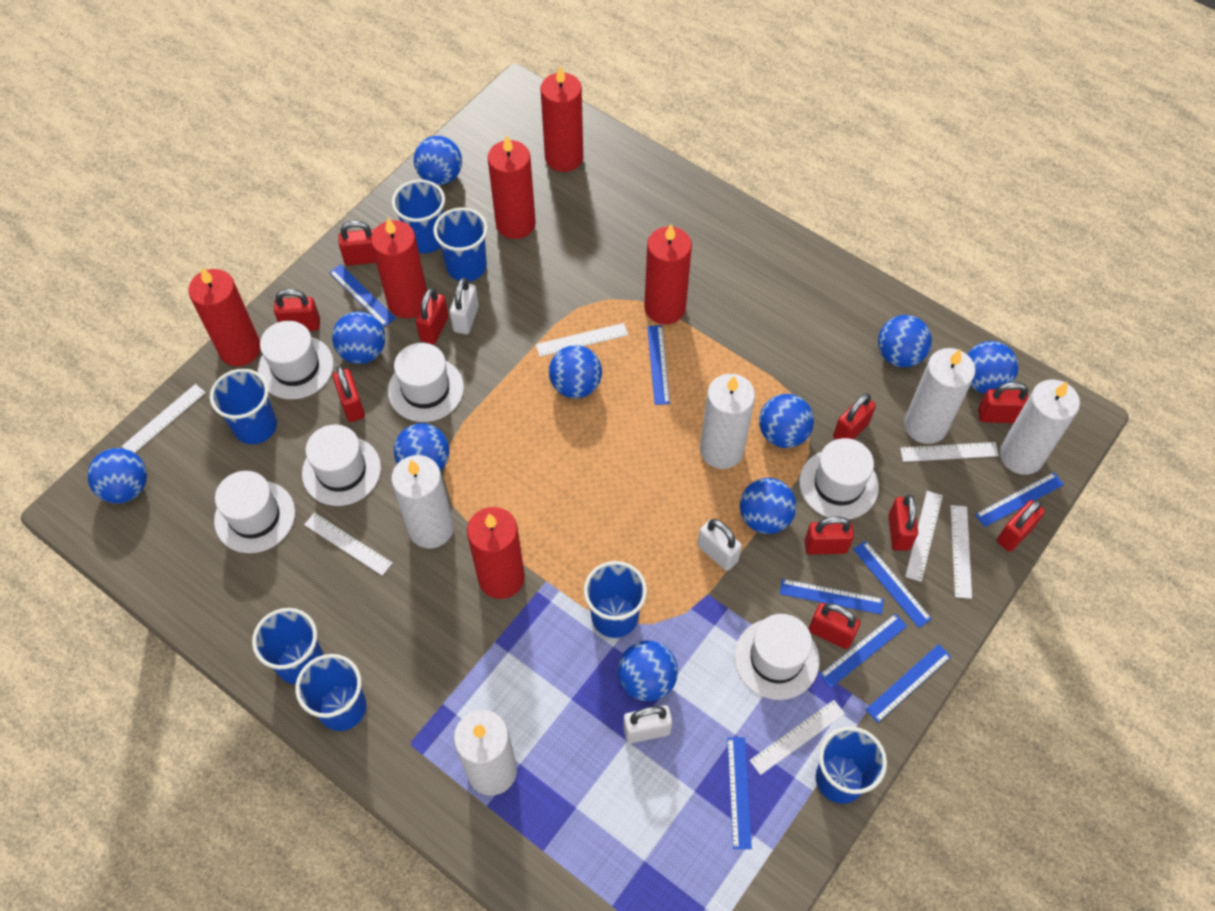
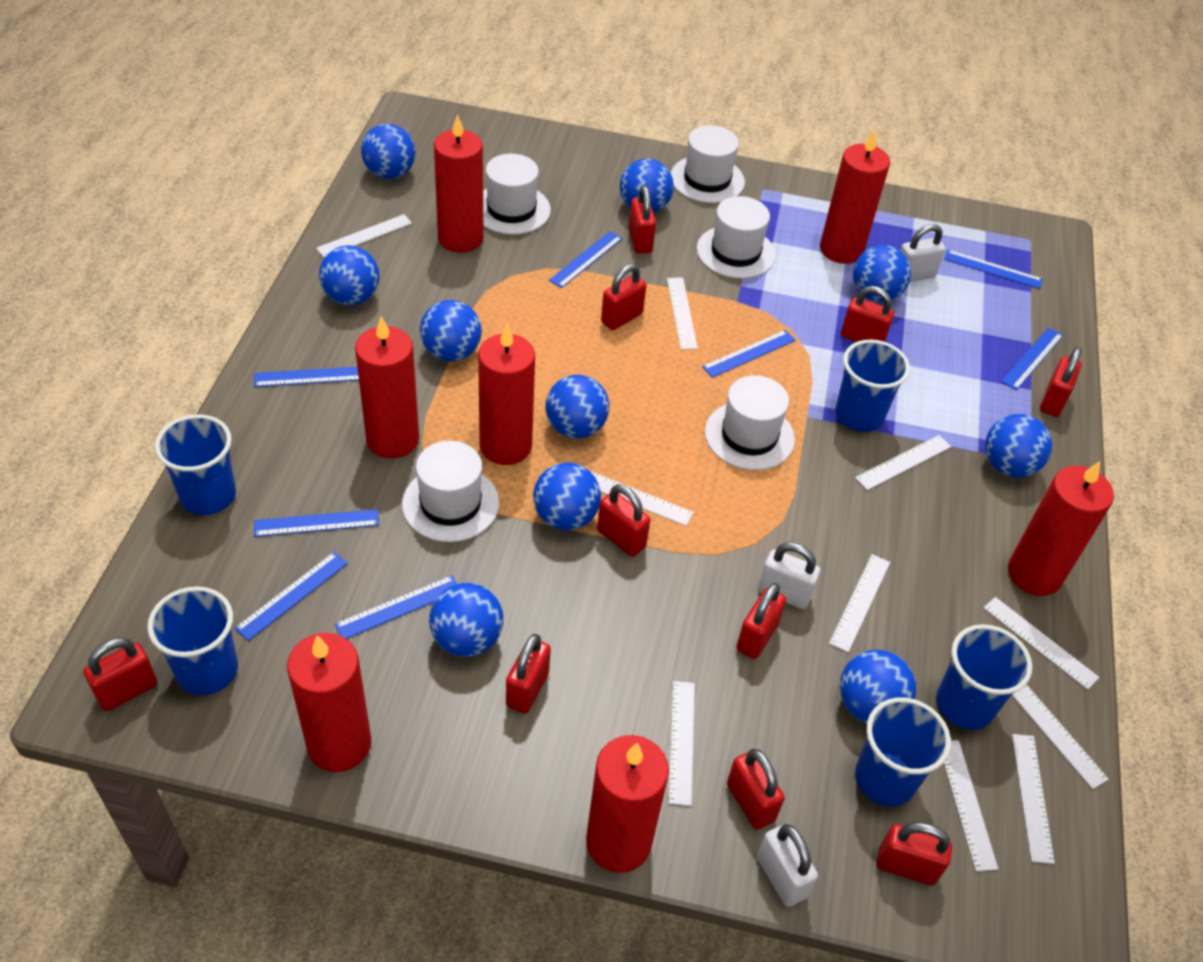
blue cup: [210,369,277,444] [252,608,324,685] [295,654,366,731] [392,180,445,253] [433,208,488,281] [584,561,647,638] [816,727,887,804] = 7 -> [147,586,238,695] [155,415,236,515] [835,340,910,432] [855,697,951,806] [936,624,1032,730] = 5
red candle: [188,268,260,366] [371,218,427,318] [467,507,525,599] [488,135,536,239] [541,66,583,172] [644,224,692,324] = 6 -> [287,633,371,772] [355,317,419,459] [434,114,484,253] [478,325,535,465] [586,735,669,873] [820,130,890,264] [1008,461,1114,596] = 7
white candle: [391,455,454,548] [454,710,517,796] [700,374,755,469] [904,348,975,444] [1000,379,1080,475] = 5 -> none = 0
white hat: [214,471,295,553] [258,321,334,399] [302,425,381,506] [388,343,464,422] [734,614,819,700] [799,438,879,519] = 6 -> [402,441,499,542] [483,154,551,235] [671,125,745,203] [697,196,776,279] [705,376,795,470] = 5
white ruler: [122,384,206,453] [304,512,392,576] [536,323,628,357] [750,700,845,775] [900,442,999,462] [905,491,943,582] [951,505,972,599] = 7 -> [316,214,412,258] [590,471,694,526] [667,278,698,350] [668,681,695,806] [829,554,890,652] [855,435,951,490] [944,740,998,871] [984,597,1099,690] [1012,684,1109,789] [1012,734,1055,864] = 10

